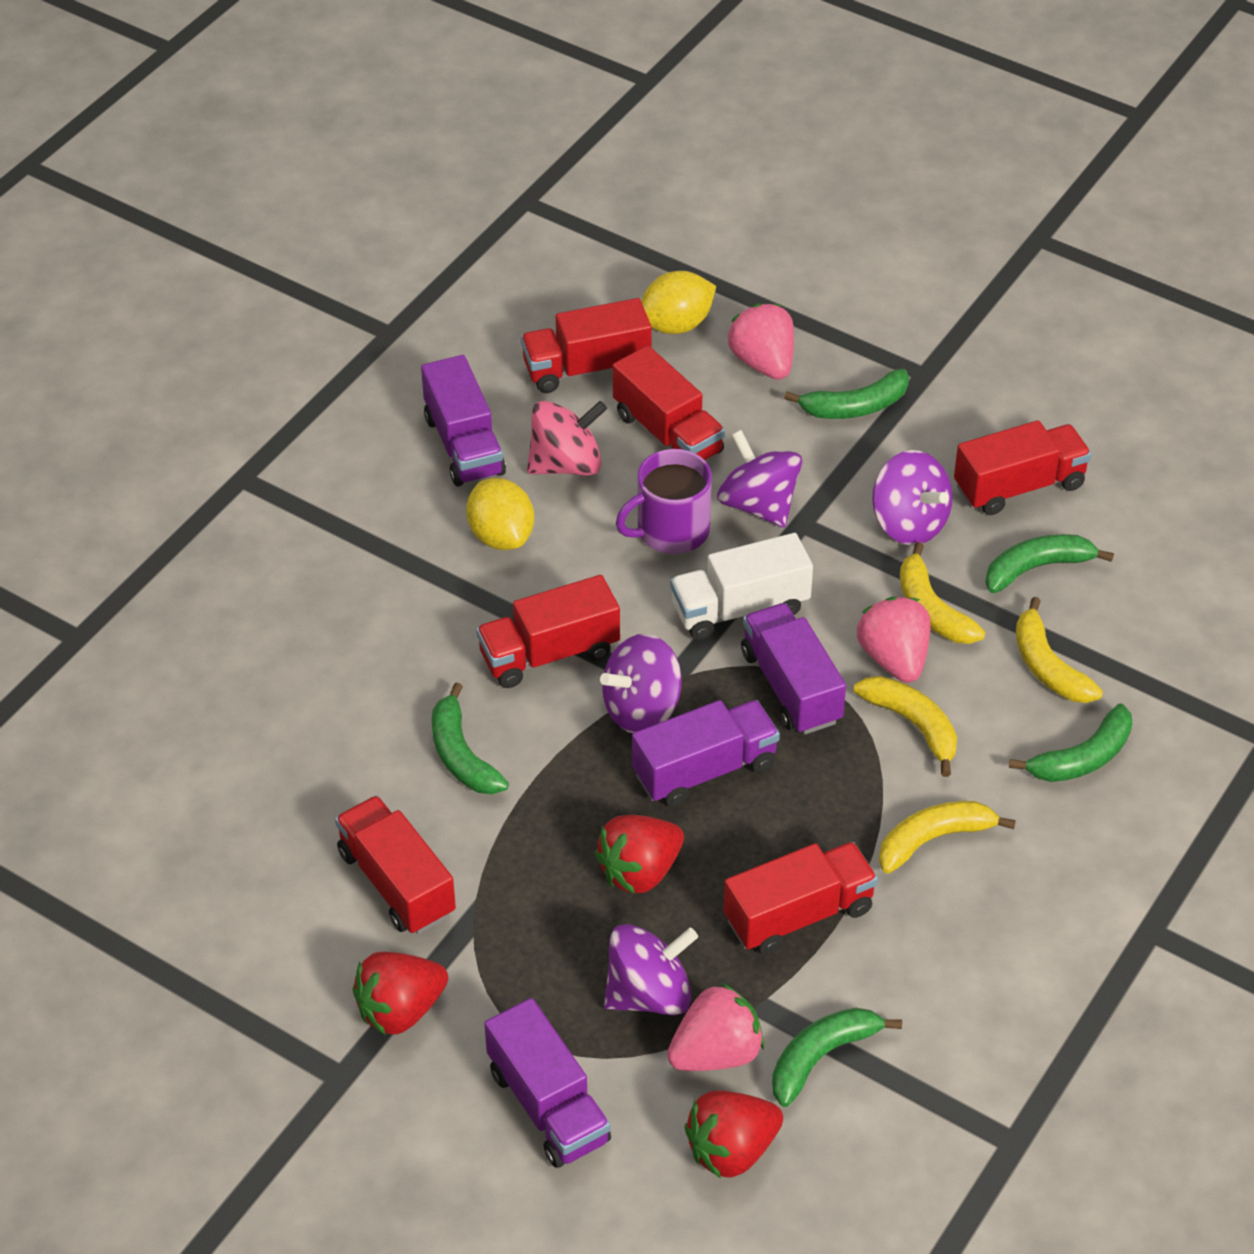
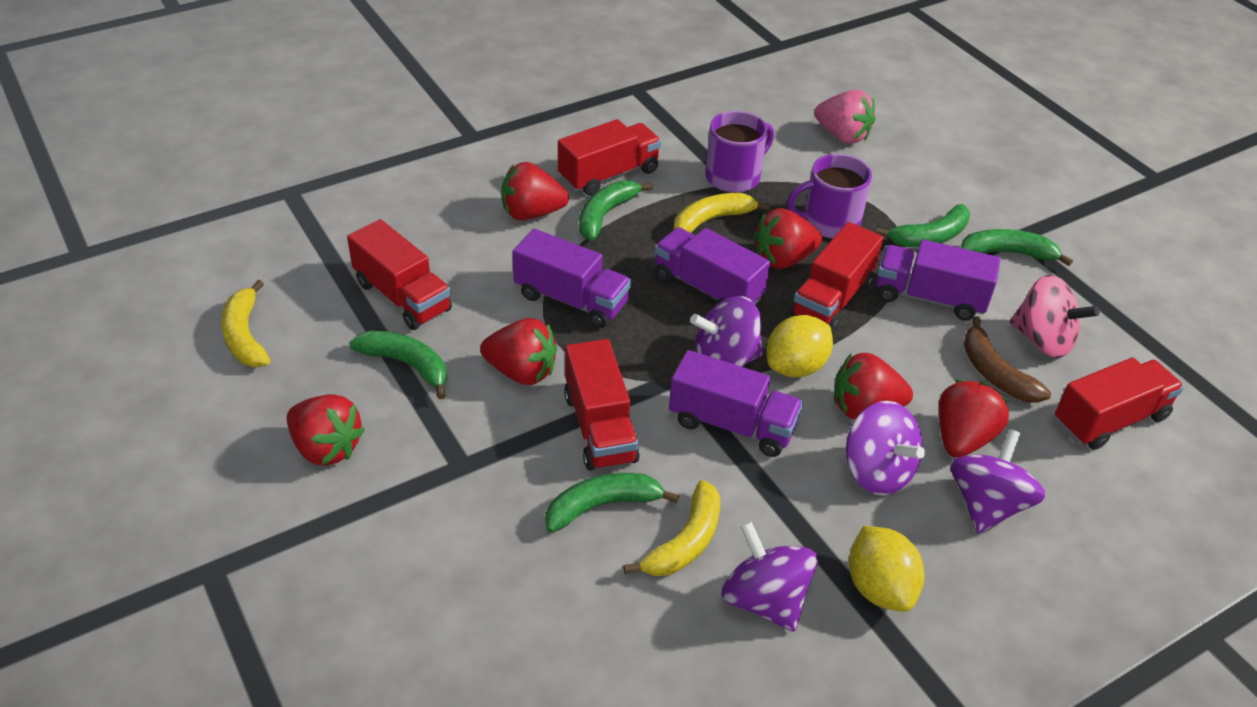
brown banana: none = 0 -> [964,316,1051,403] = 1
pink strawberry: [667,983,764,1071] [727,303,794,380] [857,597,931,683] = 3 -> [815,90,875,144] = 1
purple mug: [616,449,712,554] = 1 -> [705,111,774,193] [787,154,872,238] = 2
red strawberry: [352,952,448,1035] [595,815,684,894] [684,1090,783,1179] = 3 -> [287,394,365,465] [480,318,557,385] [501,162,569,220] [754,208,822,269] [834,353,913,419] [939,380,1009,458] = 6
red truck: [335,796,456,934] [476,575,620,688] [521,298,652,393] [613,345,725,460] [724,842,878,955] [954,420,1092,515] = 6 -> [347,219,452,330] [558,119,661,196] [564,339,640,471] [790,222,883,332] [1055,357,1184,450] = 5
white truck: [670,533,813,640] = 1 -> none = 0
yellow banana: [853,676,957,777] [879,801,1016,874] [900,542,985,644] [1016,597,1103,703] = 4 -> [221,280,270,367] [623,480,720,576] [674,193,770,233] = 3

